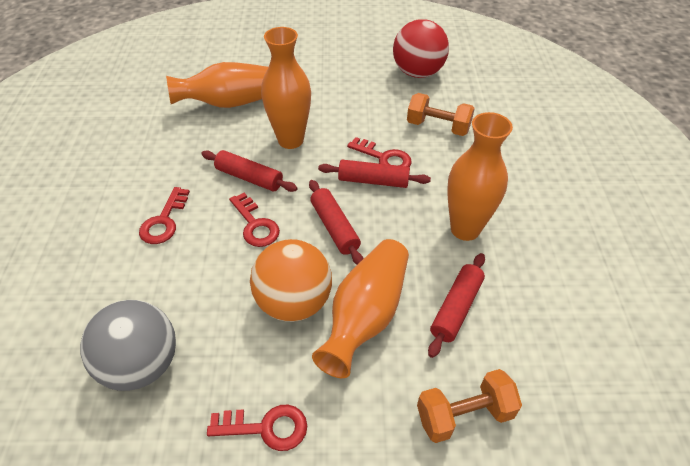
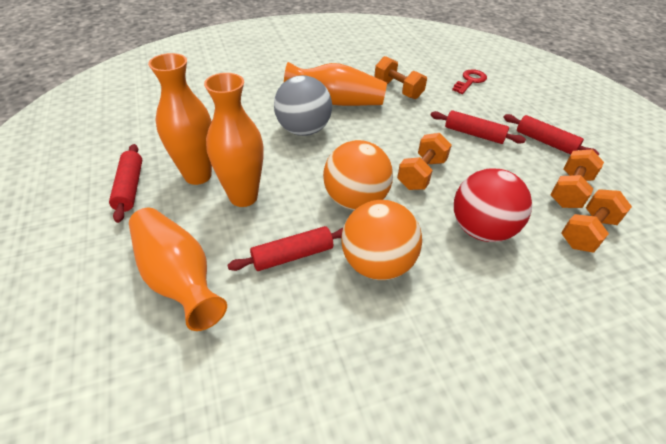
orange ball: [250,239,332,322] = 1 -> [323,140,393,210] [341,200,422,280] = 2
orange dumbbell: [407,93,475,136] [417,369,522,443] = 2 -> [374,56,427,99] [397,133,452,190] [550,149,604,208] [561,189,632,253] = 4
red key: [139,187,190,244] [207,405,307,451] [229,193,280,247] [347,137,412,167] = 4 -> [452,69,487,94] = 1

